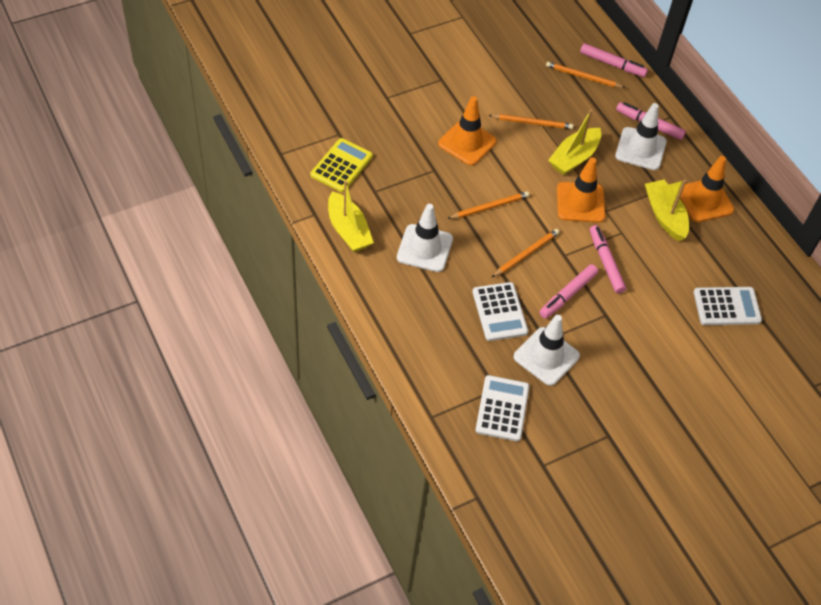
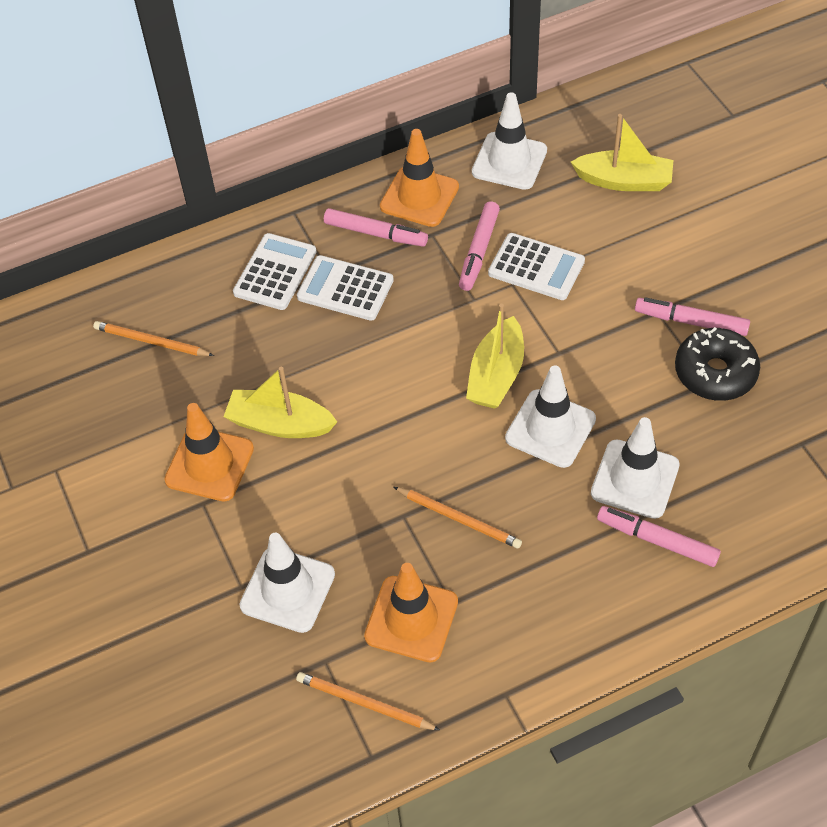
black donut: none = 0 -> [675,327,760,401] = 1
orange pencil: [447,191,529,219] [489,114,573,129] [492,229,560,277] [546,62,625,88] = 4 -> [93,321,214,356] [296,672,440,730] [394,487,522,549] = 3
white traffic cone: [397,204,453,272] [513,315,580,386] [615,103,667,170] = 3 -> [239,533,335,633] [472,92,547,190] [505,365,596,468] [591,417,680,519] = 4
yellow calculator: [310,138,373,193] = 1 -> none = 0

